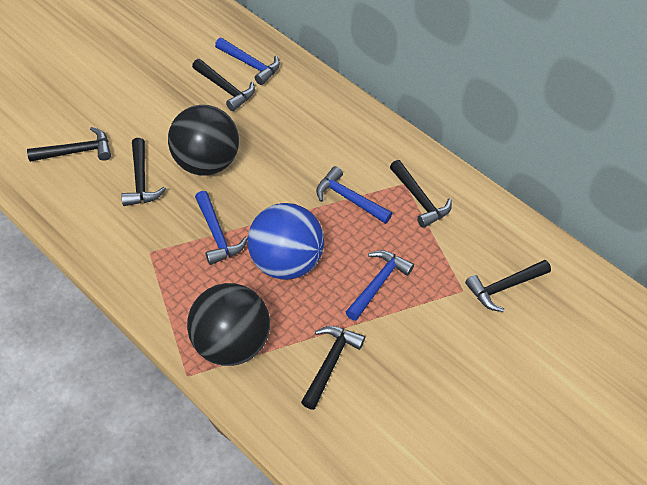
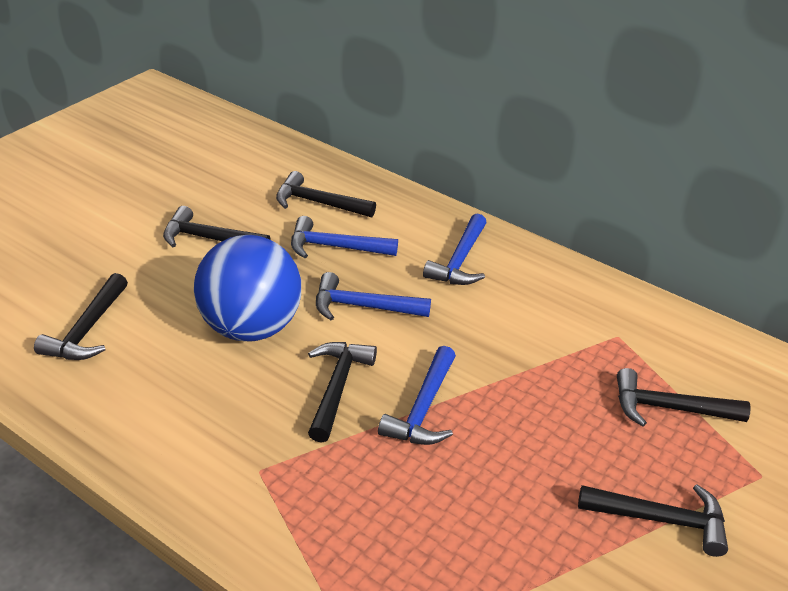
black ball: [168,105,239,176] [187,283,270,366] = 2 -> none = 0

